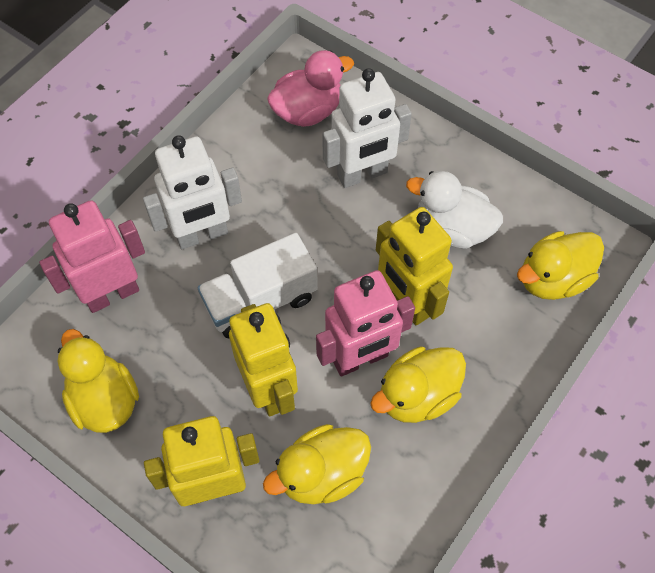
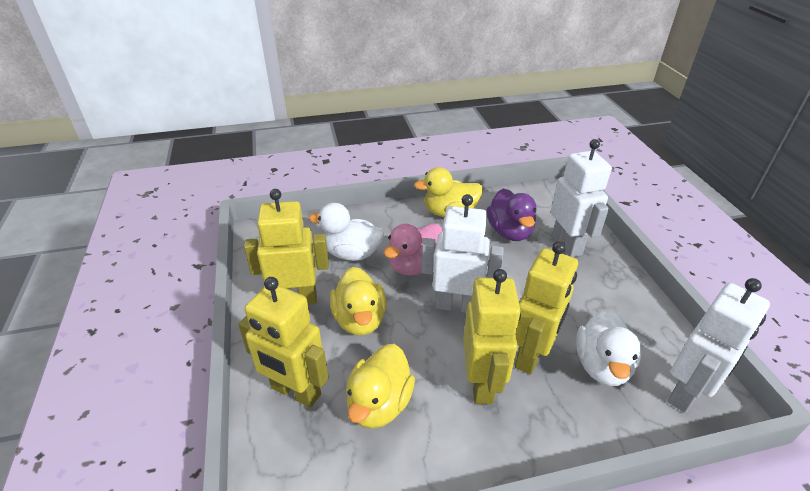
pink robot: [39,200,145,313] [316,270,415,377] = 2 -> none = 0
purple duck: none = 0 -> [487,188,536,241] = 1
white duck: [406,171,503,249] = 1 -> [309,203,384,261] [576,308,641,386] = 2
white robot: [143,135,242,249] [323,68,412,188] = 2 -> [421,194,504,313] [551,139,612,257] [667,278,770,413] = 3
white truck: [197,233,318,338] = 1 -> none = 0
yellow duck: [58,329,139,433] [263,424,371,504] [370,346,466,423] [517,231,604,300] = 4 -> [330,267,387,335] [346,344,415,429] [414,167,483,217] = 3
yellow robot: [144,416,260,506] [229,303,298,417] [376,207,453,325] = 3 -> [238,277,329,408] [244,189,329,305] [463,269,521,404] [515,241,578,374] = 4

